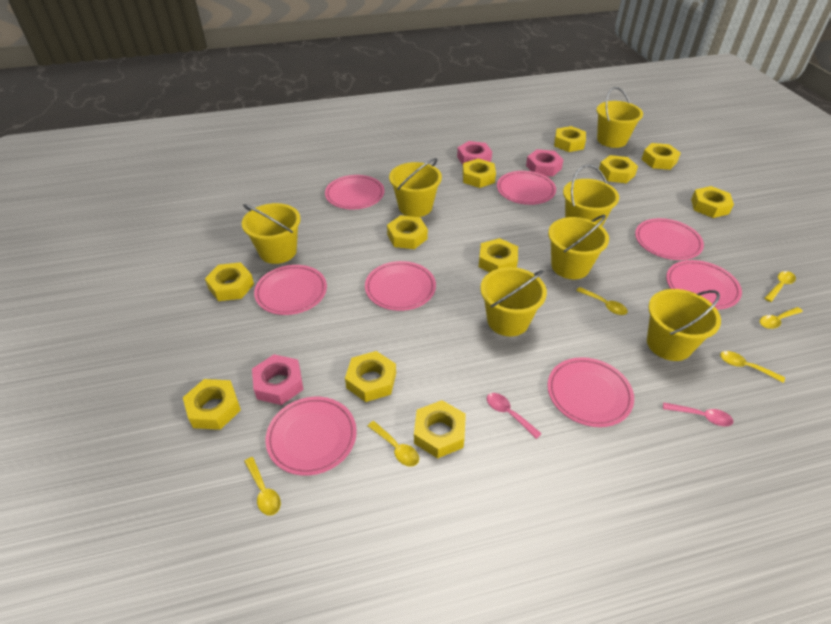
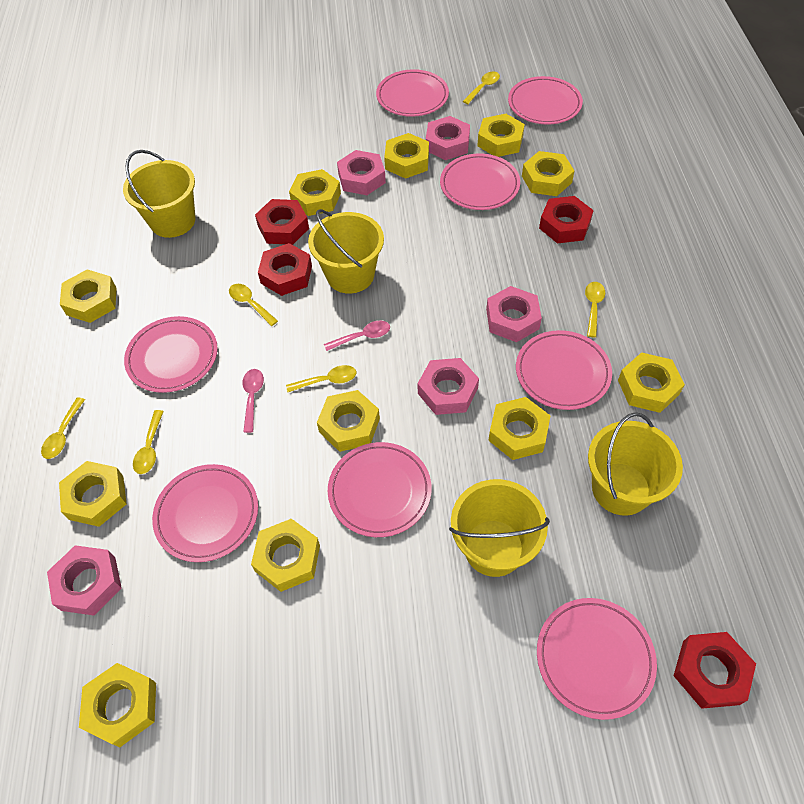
pink nut: [252,354,303,405] [457,141,492,165] [526,149,564,177] = 3 -> [47,545,122,616] [337,150,386,195] [418,358,479,415] [426,116,470,160] [486,286,542,342] = 5
red nut: none = 0 -> [255,199,309,245] [258,243,312,296] [539,196,594,244] [674,632,756,709] = 4
yellow bucket: [242,203,301,264] [389,158,442,217] [480,267,547,336] [548,215,609,279] [563,165,619,226] [597,87,643,148] [647,289,721,361] = 7 -> [123,150,196,238] [308,209,384,294] [449,479,550,577] [588,412,683,516] = 4

